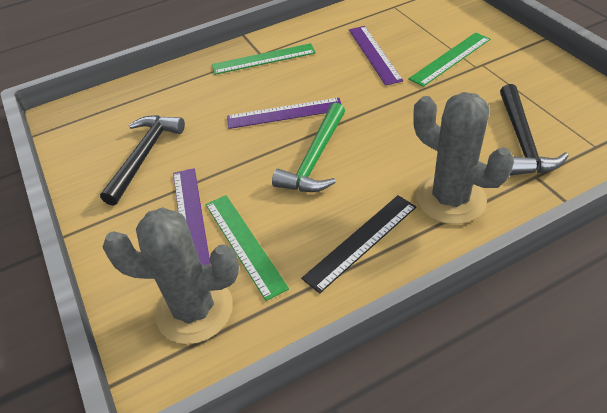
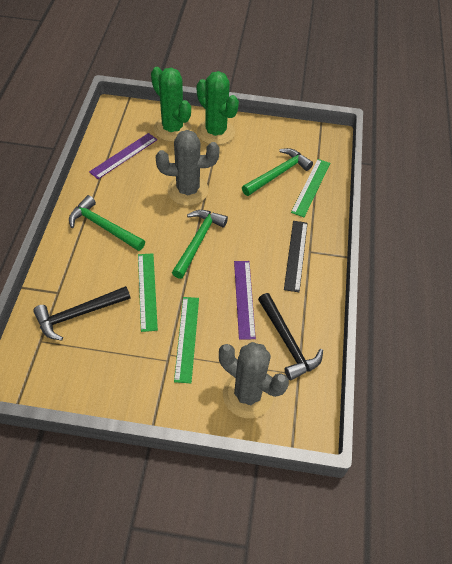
green cactus: none = 0 -> [151,67,192,142] [197,71,239,145] = 2
green hammer: [272,103,345,192] = 1 -> [69,195,145,251] [172,210,228,279] [242,148,313,196] = 3
purple ruler: [173,168,211,265] [227,98,342,129] [349,26,403,86] = 3 -> [89,133,158,179] [234,261,256,340] = 2

